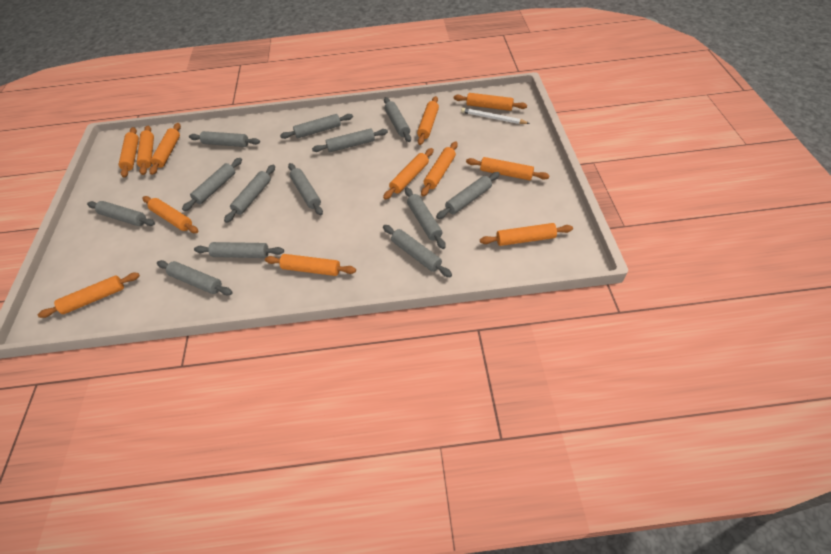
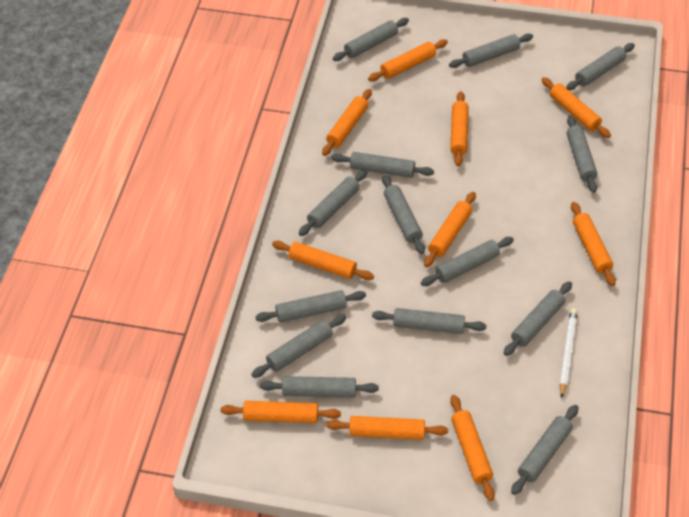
grey rolling pin: [87,201,155,226] [157,260,233,295] [182,158,242,211] [189,131,260,147] [194,242,284,258] [224,165,275,223] [280,114,353,139] [288,163,323,215] [312,128,388,152] [383,225,452,277] [384,97,411,142] [405,188,446,249] [436,172,500,219] = 13 -> [251,314,346,378] [255,290,366,322] [260,376,379,397] [299,169,367,236] [332,152,434,178] [333,18,409,61] [372,308,486,334] [382,175,425,254] [421,237,514,286] [449,34,533,68] [504,281,572,356] [511,405,578,495] [566,43,635,90] [567,116,597,193] = 14
orange rolling pin: [38,273,140,318] [119,127,139,178] [137,125,154,175] [143,196,198,233] [149,123,181,175] [265,254,356,276] [383,148,434,200] [417,96,439,145] [421,142,458,196] [454,93,527,111] [466,157,550,180] [480,223,573,246] = 12 -> [221,401,341,423] [272,241,374,280] [322,89,372,156] [326,416,448,440] [368,39,448,81] [424,192,476,267] [450,91,469,166] [450,395,495,501] [542,77,611,138] [571,202,616,286] = 10

